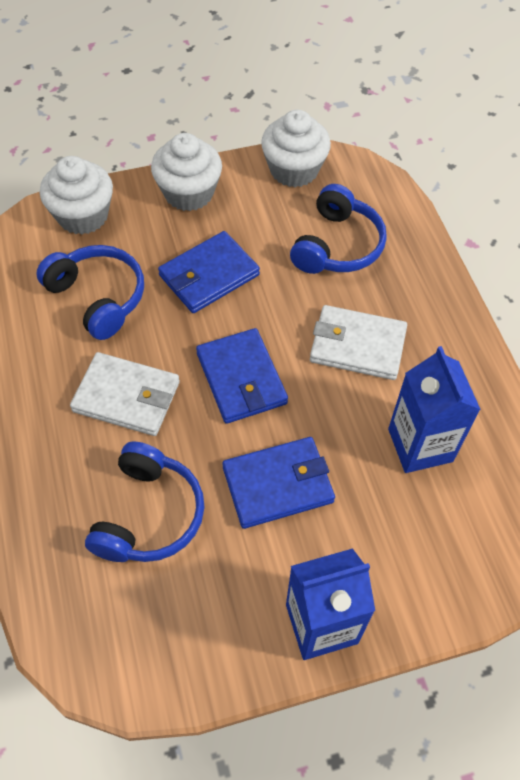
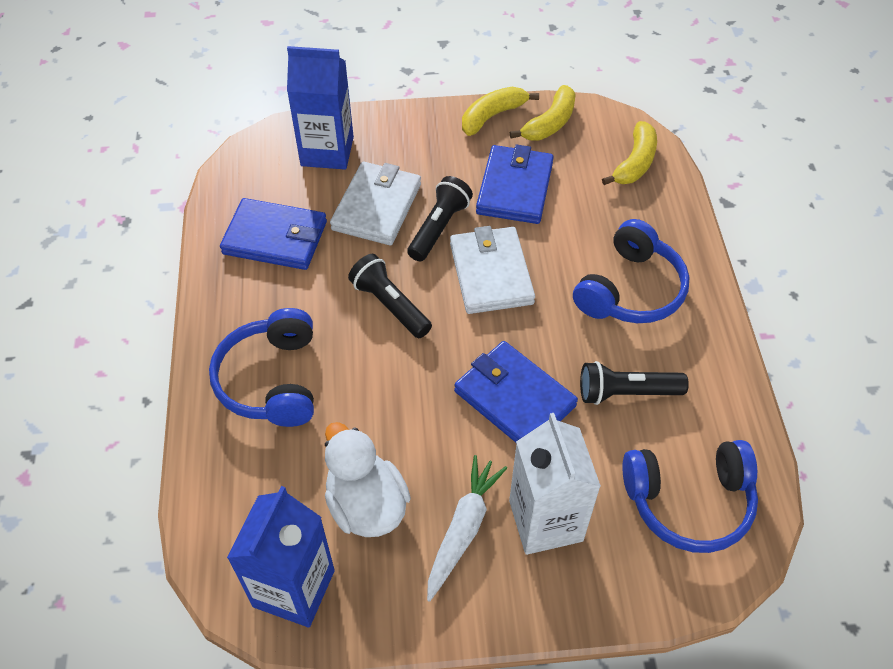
black flashlight: none = 0 -> [348,254,432,338] [407,176,473,261] [580,361,689,405] = 3
white carrot: none = 0 -> [427,455,507,602] = 1
white carton: none = 0 -> [509,413,601,555] = 1
white cupcake: [40,156,113,235] [151,133,222,211] [261,110,331,187] = 3 -> none = 0
white duck: none = 0 -> [325,422,411,537] = 1
yellow banana: none = 0 -> [462,87,539,136] [510,85,576,141] [602,121,657,185] = 3

